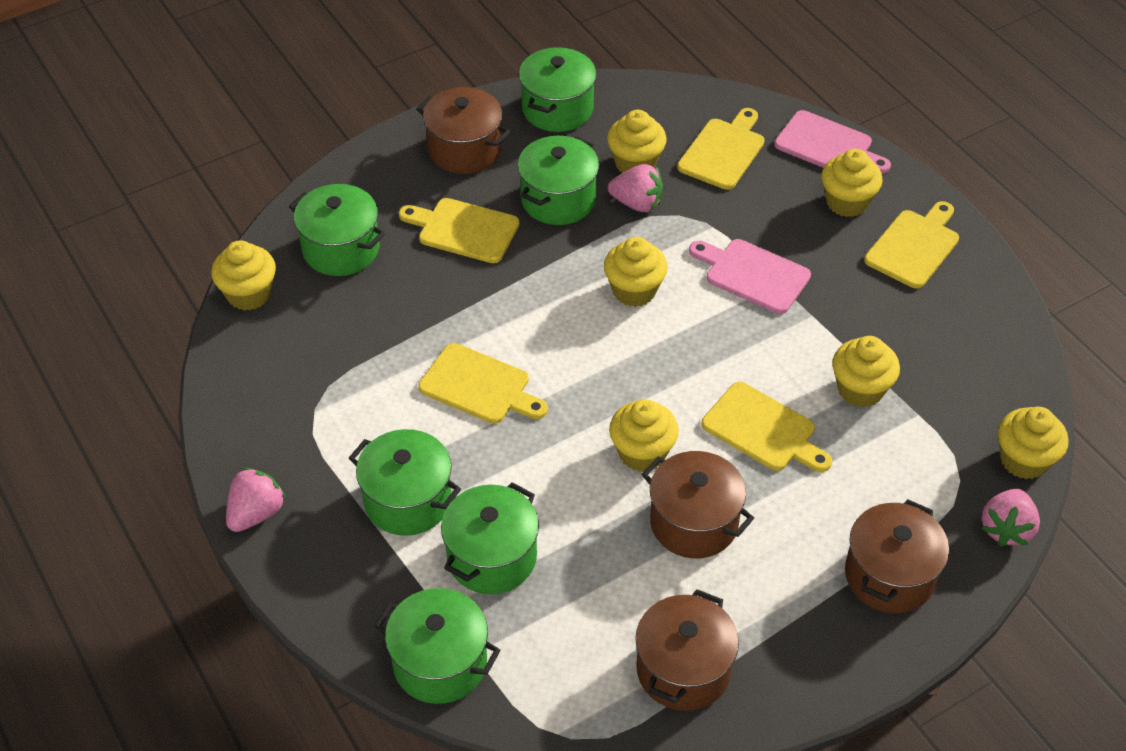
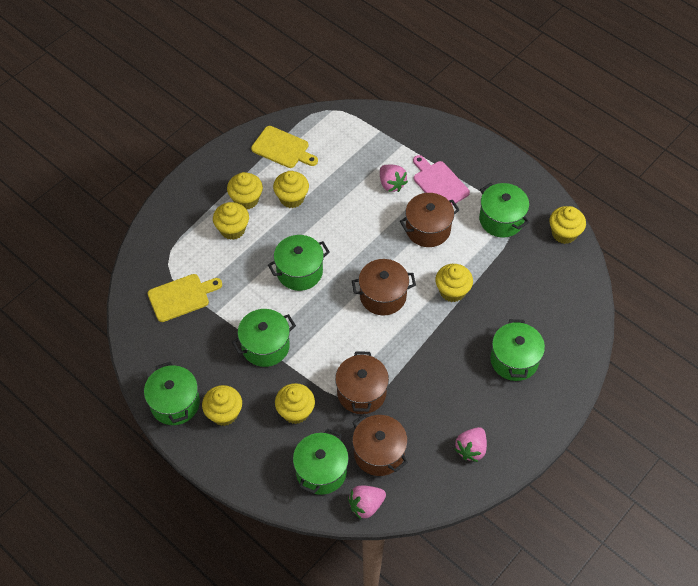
pink cutting board: [689,239,811,314] [774,110,891,174] = 2 -> [413,155,470,205] = 1
yellow cutting board: [399,198,520,263] [418,343,548,424] [677,108,765,190] [702,382,832,472] [864,201,959,289] = 5 -> [148,274,222,322] [251,126,318,168] = 2

